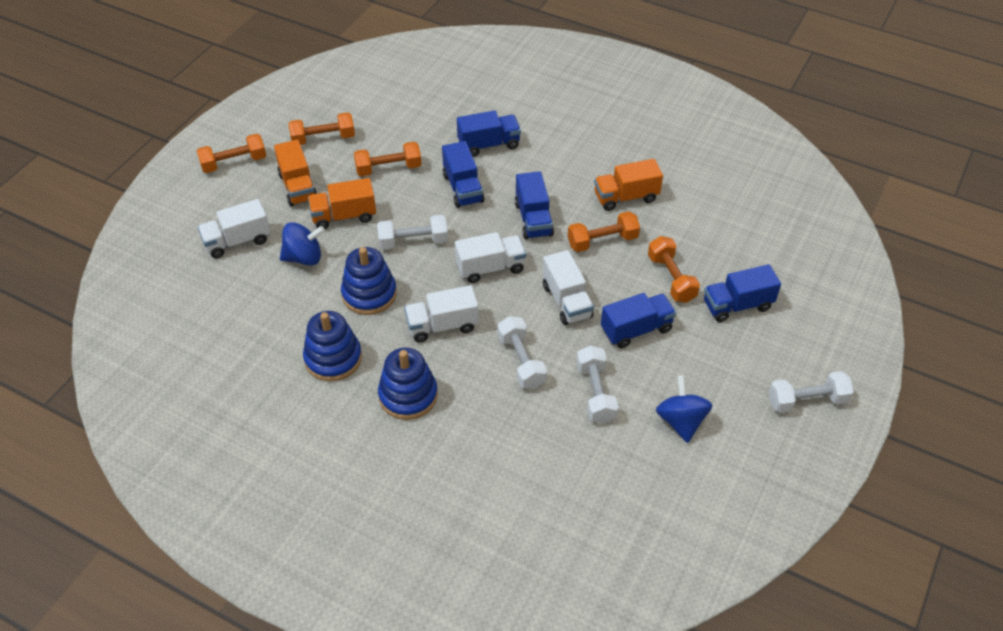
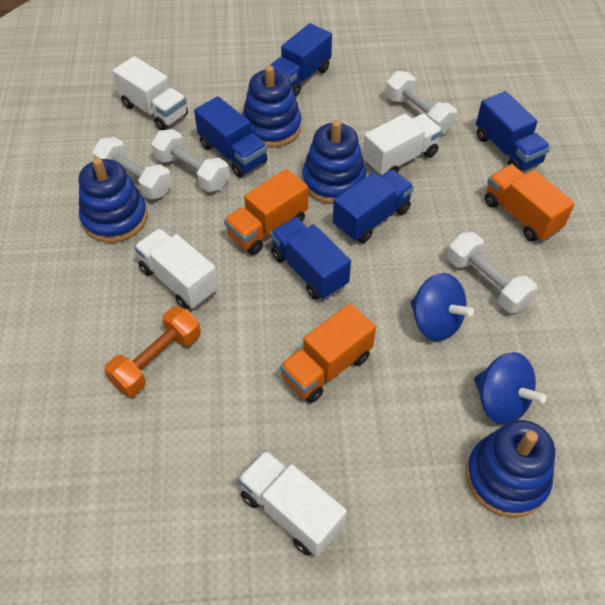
blue stacking toy: [303,311,362,381] [341,247,397,315] [378,348,438,420] = 3 -> [79,158,148,243] [242,65,302,148] [302,120,366,204] [466,420,555,518] = 4
orange dumbbell: [197,134,266,173] [289,112,355,145] [354,142,422,176] [568,211,640,252] [648,236,700,303] = 5 -> [104,306,201,397] = 1

